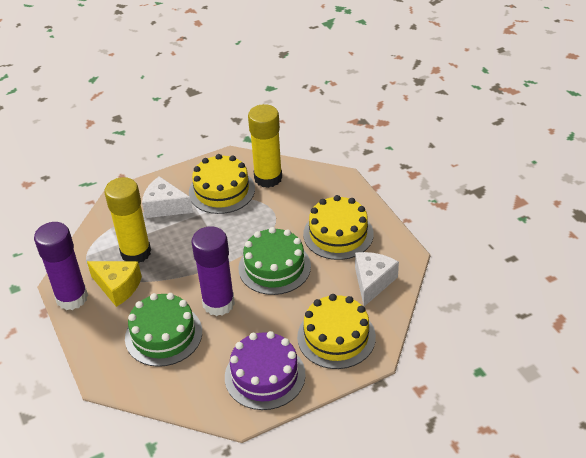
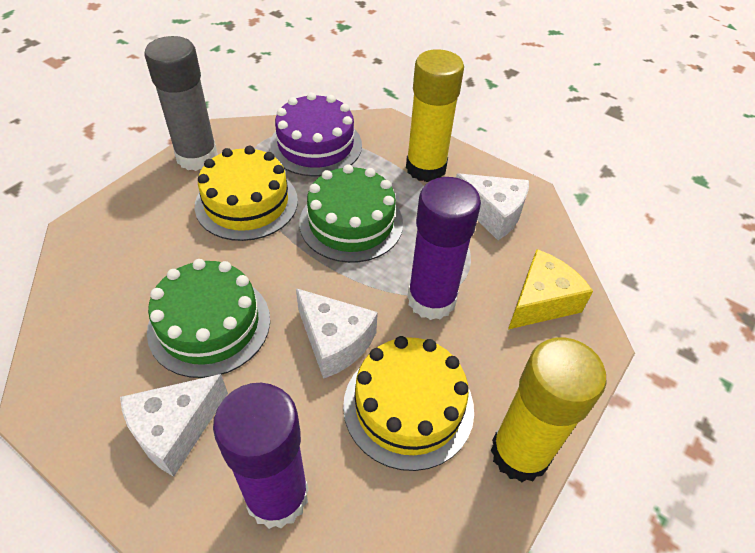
grey glue stick: none = 0 -> [145,36,218,171] = 1
white cheese: [142,176,193,218] [355,252,399,306] = 2 -> [120,374,228,477] [296,288,378,379] [456,173,529,240] = 3
yellow cake: [189,154,255,214] [297,294,376,369] [303,195,374,260] = 3 -> [195,146,298,241] [343,336,474,471] = 2

